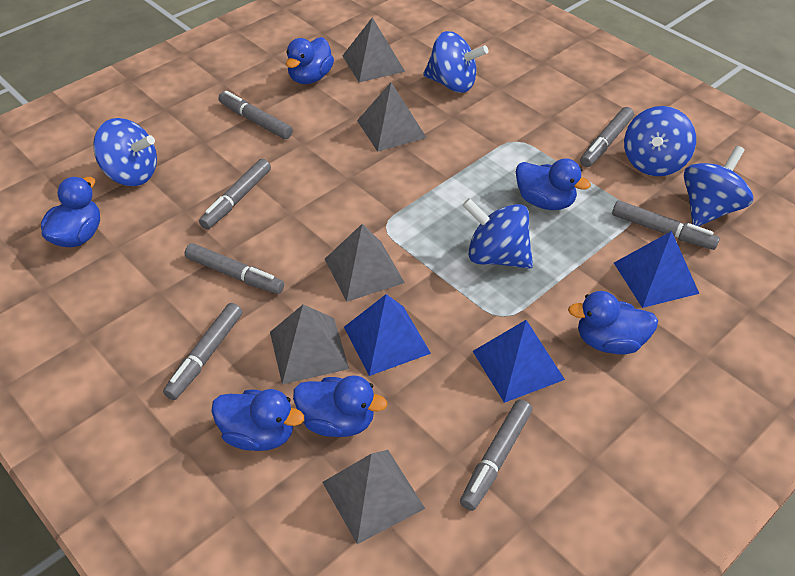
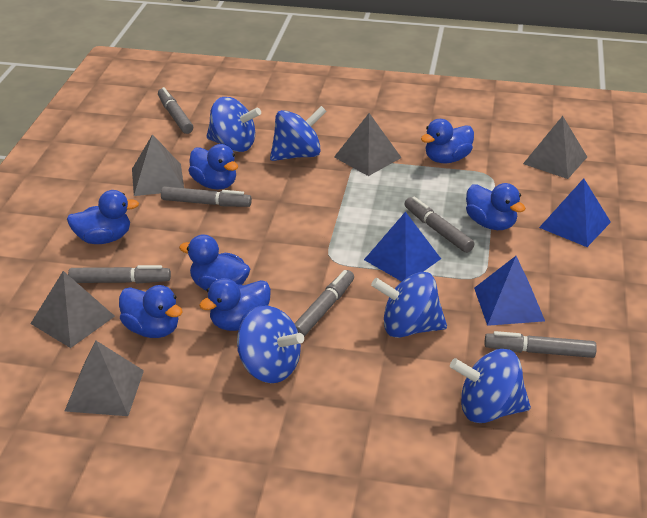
blue duck: [41,177,100,247] [211,389,304,451] [286,37,334,84] [293,375,387,437] [516,158,591,210] [568,291,658,354] = 6 -> [67,190,139,244] [119,285,183,338] [179,234,250,291] [188,144,238,189] [199,278,271,331] [421,119,474,163] [466,183,526,230] = 7
grey marker: [163,303,242,400] [185,243,284,294] [199,159,271,229] [218,91,293,139] [460,400,532,511] [580,107,634,167] [612,200,720,250] = 7 -> [68,265,171,284] [158,87,193,134] [161,186,252,207] [294,270,354,337] [405,197,474,253] [484,331,597,358] = 6

